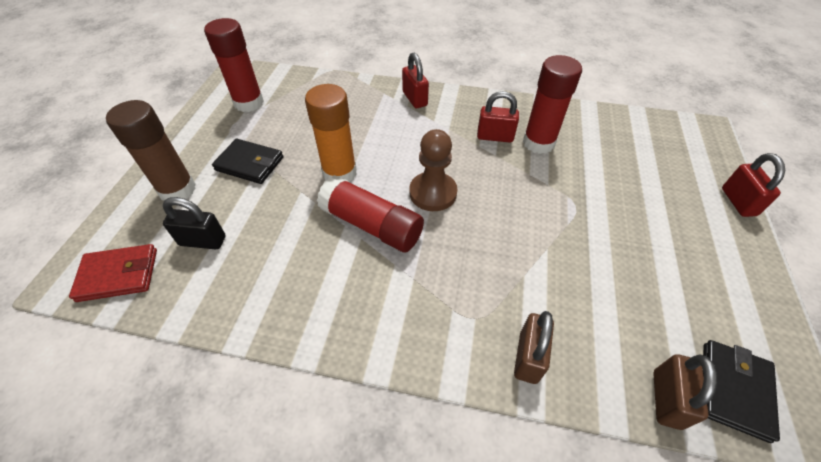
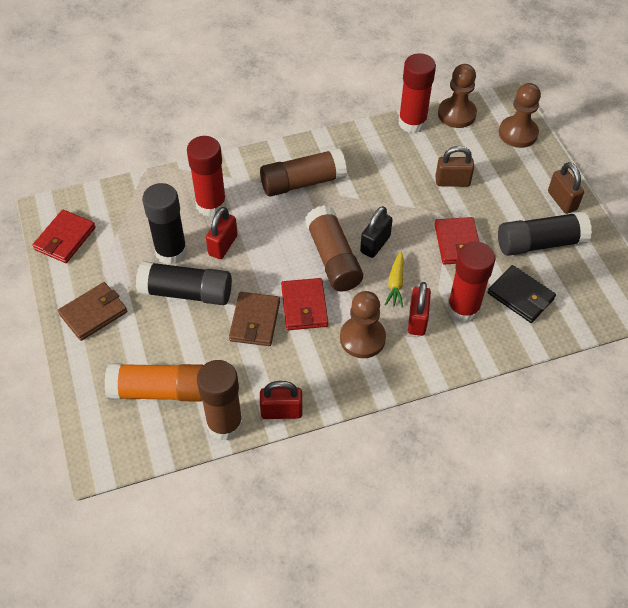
black glue stick: none = 0 -> [136,261,232,305] [142,183,187,265] [498,211,592,256] = 3
black wallet: [212,139,283,184] [703,340,780,443] = 2 -> [488,265,556,323] = 1
brown glue stick: [106,100,196,200] = 1 -> [197,360,243,440] [260,148,347,197] [305,205,363,292] = 3
brown pawn: [409,129,457,211] = 1 -> [340,291,386,358] [438,64,477,128] [499,83,541,148] = 3
brown wallet: none = 0 -> [58,282,127,341] [229,292,280,346] = 2
red wallet: [69,244,157,302] = 1 -> [32,210,96,263] [281,278,328,330] [435,217,479,265] = 3
yellow carrot: none = 0 -> [385,251,404,308] = 1

